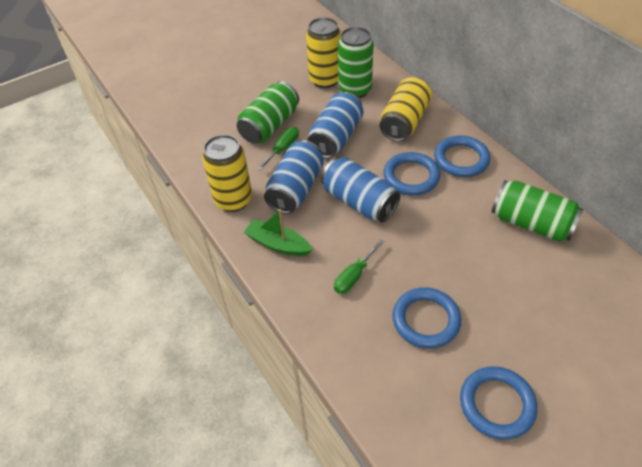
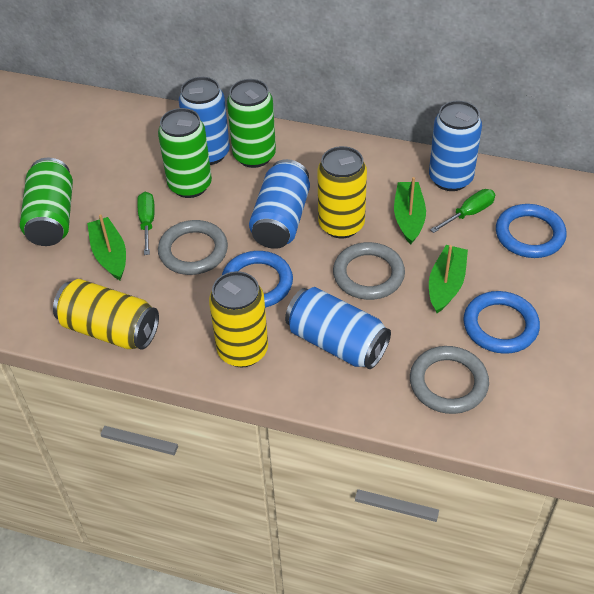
blue can: [264,140,324,214] [307,92,363,158] [321,157,400,222] = 3 -> [179,77,230,165] [249,159,310,249] [285,287,391,369] [429,101,482,191] = 4
blue ring: [383,152,440,195] [392,287,461,348] [434,135,490,177] [460,366,537,440] = 4 -> [222,251,293,308] [463,291,540,354] [496,204,567,258] = 3
green boat: [244,209,313,256] = 1 -> [87,215,126,280] [394,177,426,245] [429,245,468,313] = 3
grey ring: none = 0 -> [158,220,228,275] [333,242,405,300] [410,346,489,414] = 3

